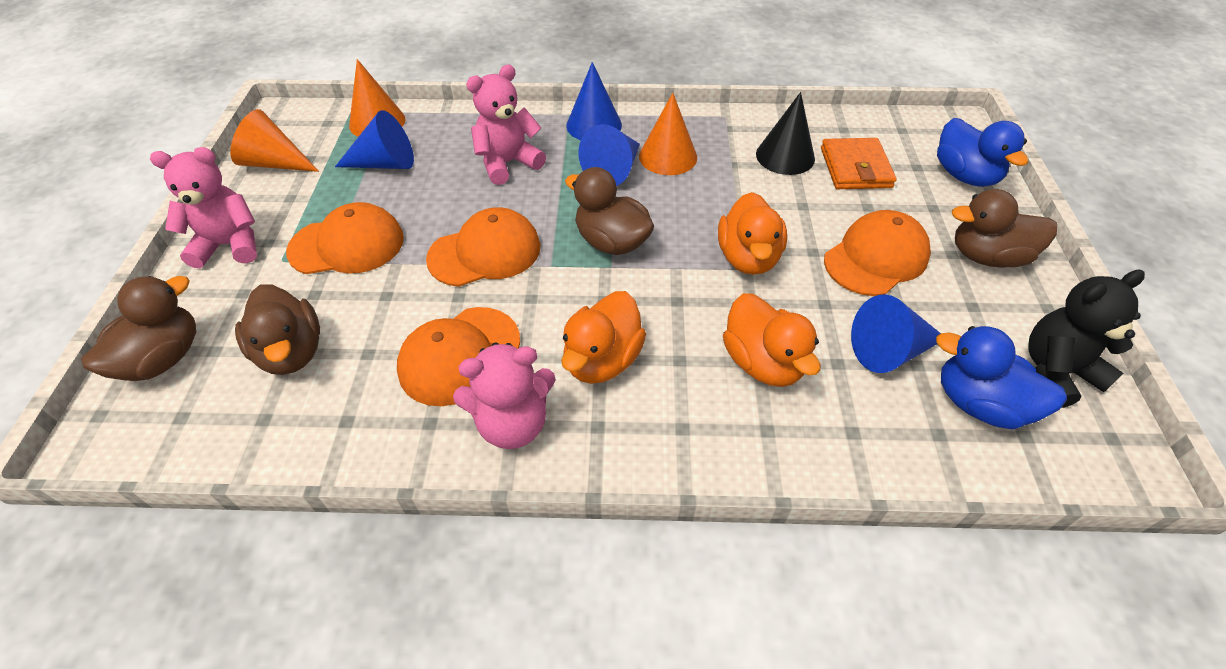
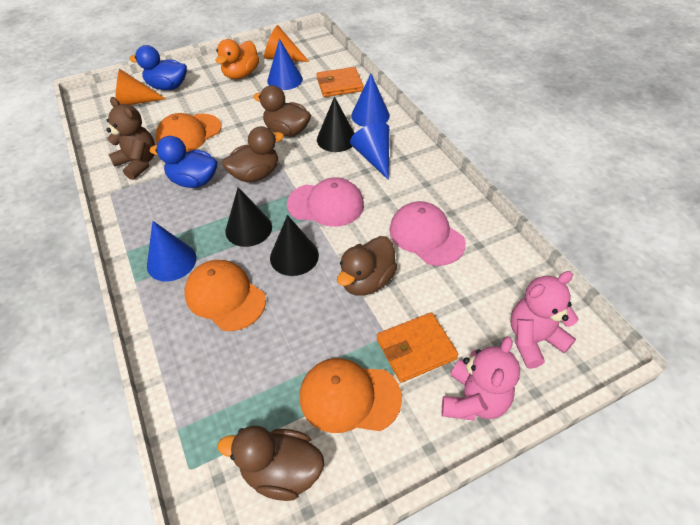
black cone: [756,92,815,175] = 1 -> [225,187,272,247] [270,215,319,276] [317,96,355,152] = 3
black teddy bear: [1028,269,1145,408] = 1 -> none = 0
brown teddy bear: none = 0 -> [106,97,155,180] = 1
orange cap: [286,202,404,274] [397,307,520,406] [426,207,540,287] [824,210,931,296] = 4 -> [155,113,222,152] [185,260,266,331] [299,358,402,433] = 3
orange cone: [230,109,319,172] [349,59,405,137] [639,93,697,175] = 3 -> [115,69,166,105] [264,25,309,62] = 2
orange duck: [561,291,646,384] [718,192,787,275] [723,293,820,387] = 3 -> [216,39,259,79] = 1
orange wallet: [821,138,897,189] = 1 -> [316,67,363,97] [377,312,458,383] = 2
pink cap: none = 0 -> [287,177,364,227] [389,201,466,266] = 2
pink teddy bear: [150,147,257,268] [453,342,556,449] [466,65,546,185] = 3 -> [442,336,520,421] [510,271,579,369] = 2

